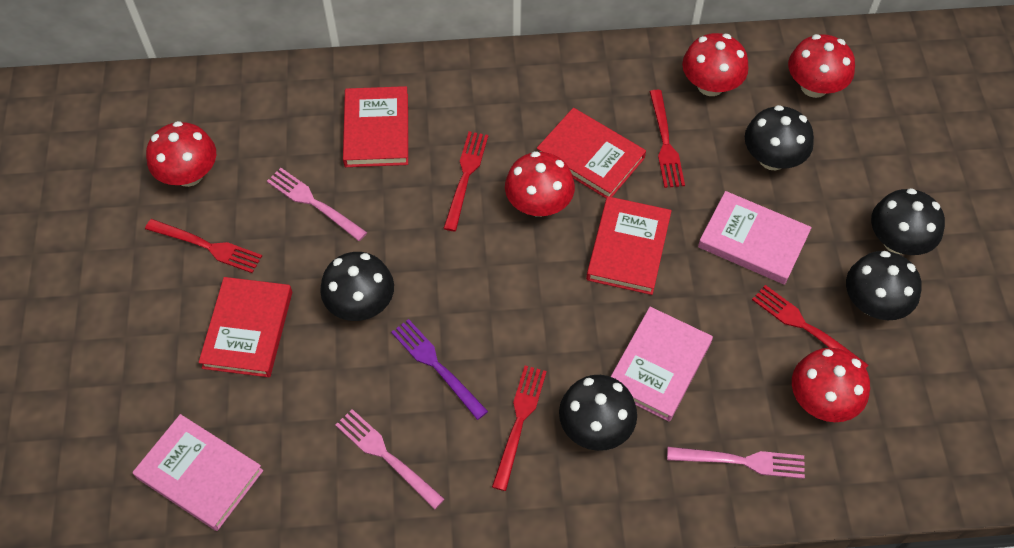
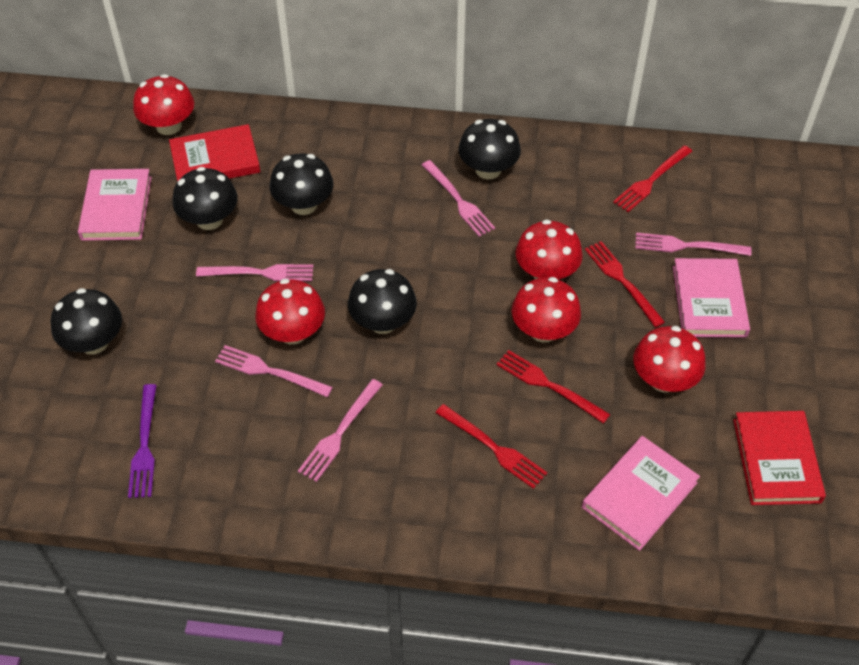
pink fork: [267,168,367,241] [335,409,445,510] [667,447,805,479] = 3 -> [196,264,313,281] [215,345,333,397] [298,379,383,482] [422,160,495,237] [635,233,751,256] = 5
red book: [199,277,292,377] [343,86,408,167] [537,108,646,198] [586,196,672,295] = 4 -> [169,124,260,182] [733,411,826,505] = 2
red fork: [145,219,262,273] [443,131,488,231] [492,365,547,491] [649,90,685,188] [752,285,868,368] = 5 -> [435,404,547,489] [496,350,611,424] [585,241,665,327] [613,145,692,212] = 4

